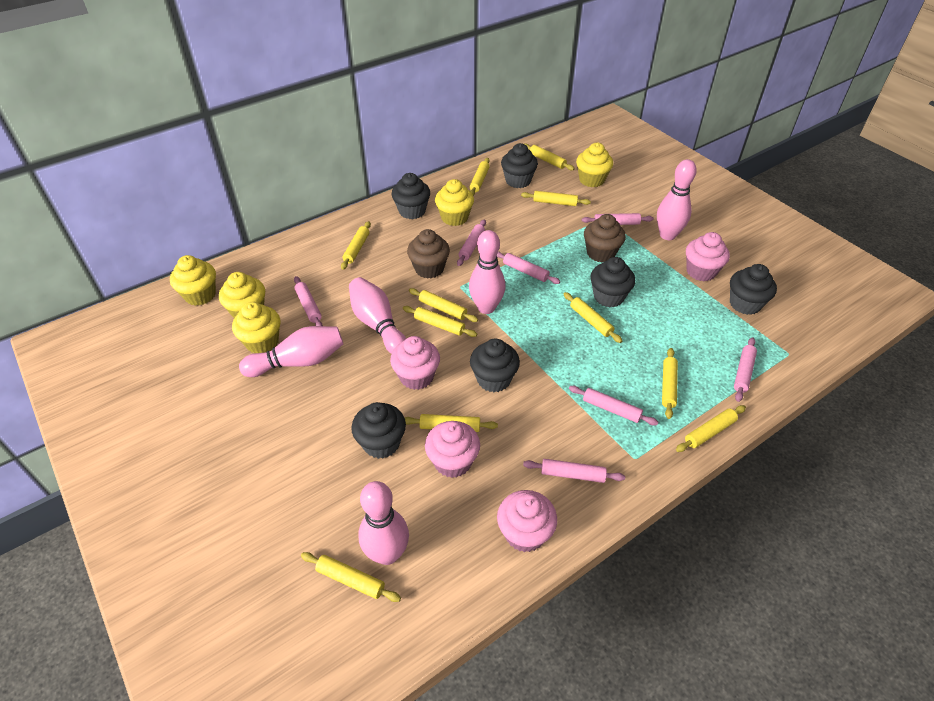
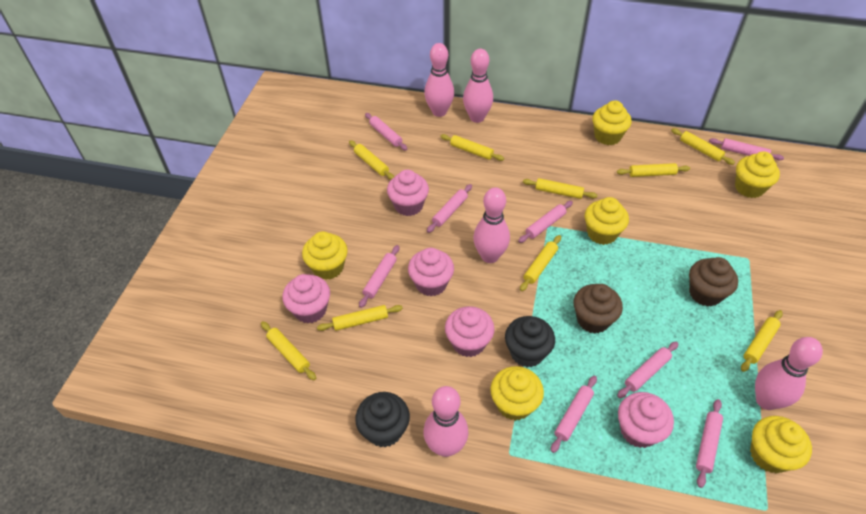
black cupcake: [351,402,406,459] [391,173,430,219] [470,339,520,392] [501,143,538,188] [590,257,635,307] [730,264,777,315] = 6 -> [355,392,410,448] [505,316,555,367] = 2
pink cupcake: [390,336,440,390] [425,421,480,478] [497,490,557,553] [686,232,730,281] = 4 -> [282,274,330,323] [387,169,429,216] [408,248,454,296] [445,306,495,357] [618,392,674,448] = 5
pink rolling pin: [294,276,323,326] [457,219,486,266] [497,251,560,284] [523,459,625,483] [569,386,658,426] [582,213,654,225] [734,337,757,402] = 7 -> [359,245,399,308] [365,113,407,150] [427,184,472,233] [518,201,573,243] [551,376,597,453] [617,342,678,398] [696,399,723,488] [709,138,784,160] = 8
yellow cupcake: [170,255,216,306] [219,272,265,318] [232,302,281,353] [435,179,474,226] [576,143,613,187] = 5 -> [302,231,348,280] [490,366,544,421] [585,197,629,245] [592,100,631,145] [735,151,780,198] [750,416,812,473] = 6
yellow rolling pin: [301,552,401,602] [341,221,371,270] [403,306,477,337] [405,414,498,432] [409,288,478,322] [470,158,490,196] [521,191,591,206] [525,143,575,171] [564,292,622,343] [662,348,678,419] [676,405,746,452] = 11 -> [261,321,316,380] [317,305,403,331] [349,140,394,180] [440,134,504,161] [520,235,561,291] [523,178,597,199] [617,163,690,177] [671,128,735,165] [741,310,783,372] = 9

